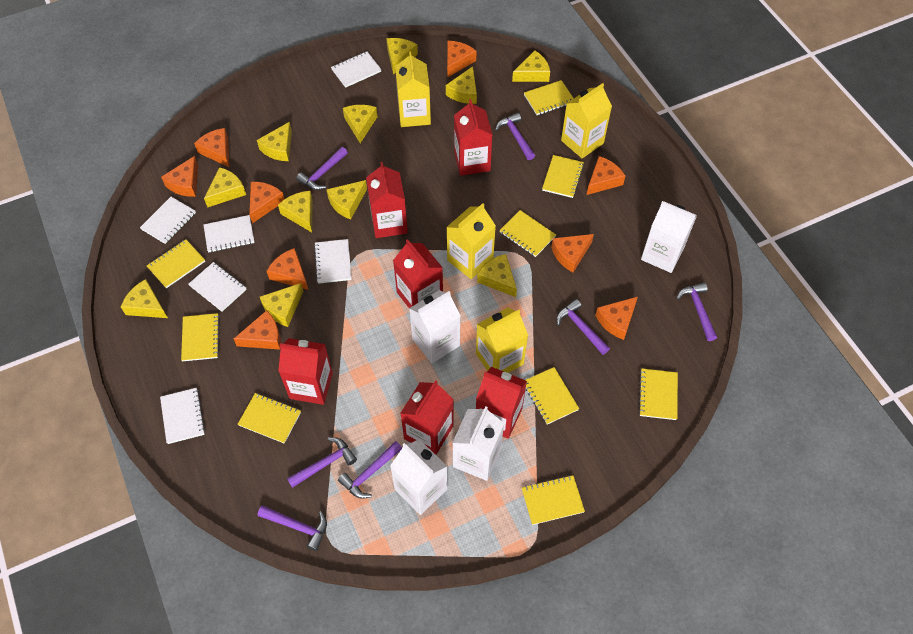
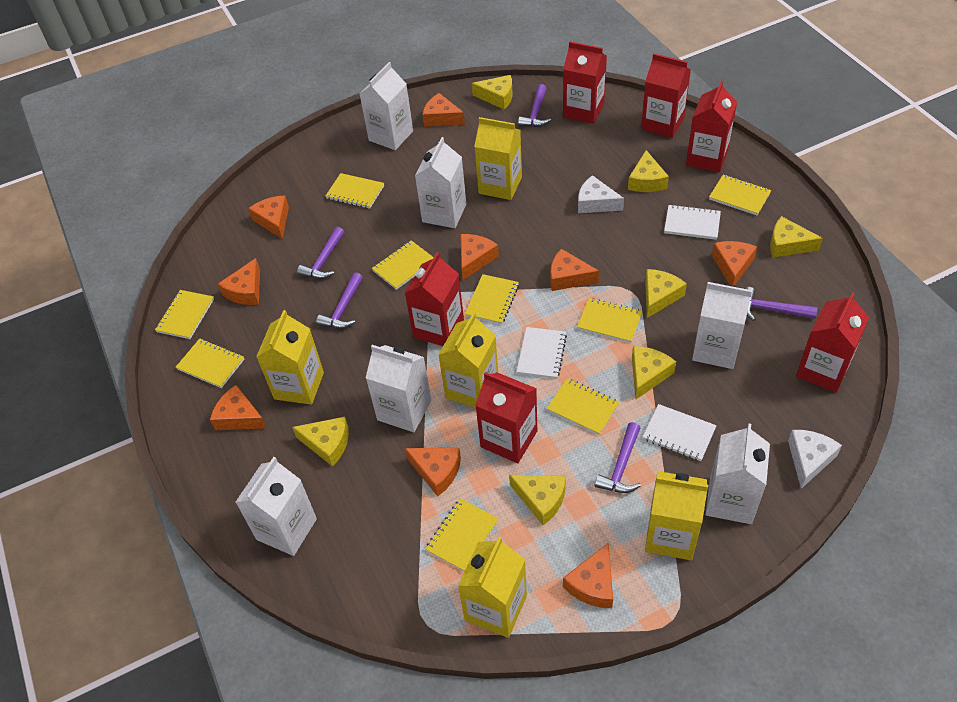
purple hammer: [258,505,327,551] [287,437,357,488] [296,147,348,190] [338,441,402,499] [495,113,535,160] [557,299,610,355] [676,282,717,341] = 7 -> [297,227,344,279] [316,272,363,329] [518,84,551,127] [594,422,641,493] [744,287,817,321] = 5
white carton: [390,439,448,515] [409,290,461,363] [452,406,504,481] [641,201,697,273] = 4 -> [235,457,317,556] [360,62,413,150] [366,345,431,432] [415,137,466,228] [692,282,752,369] [706,424,770,524] = 6
white cheese: none = 0 -> [578,175,624,213] [788,430,842,489] = 2
white notebook: [140,197,196,244] [160,388,205,444] [188,262,247,312] [203,215,255,253] [314,239,352,284] [331,51,382,88] = 6 -> [516,327,567,379] [643,404,717,461] [664,204,721,240] = 3
yellow carton: [395,51,431,127] [447,203,496,279] [476,308,528,373] [561,83,612,158] = 4 -> [256,310,324,405] [438,313,498,408] [458,537,527,638] [474,117,522,200] [645,471,708,560] = 5
yellow cheese: [121,279,168,318] [204,167,246,208] [257,122,292,161] [260,283,303,327] [278,191,313,232] [326,180,367,220] [343,105,378,143] [386,38,418,75] [446,66,477,104] [477,254,517,297] [512,51,550,82] = 11 -> [292,417,349,467] [472,75,512,110] [509,475,566,525] [628,150,669,192] [632,346,676,399] [645,269,687,318] [770,216,823,258] = 7

